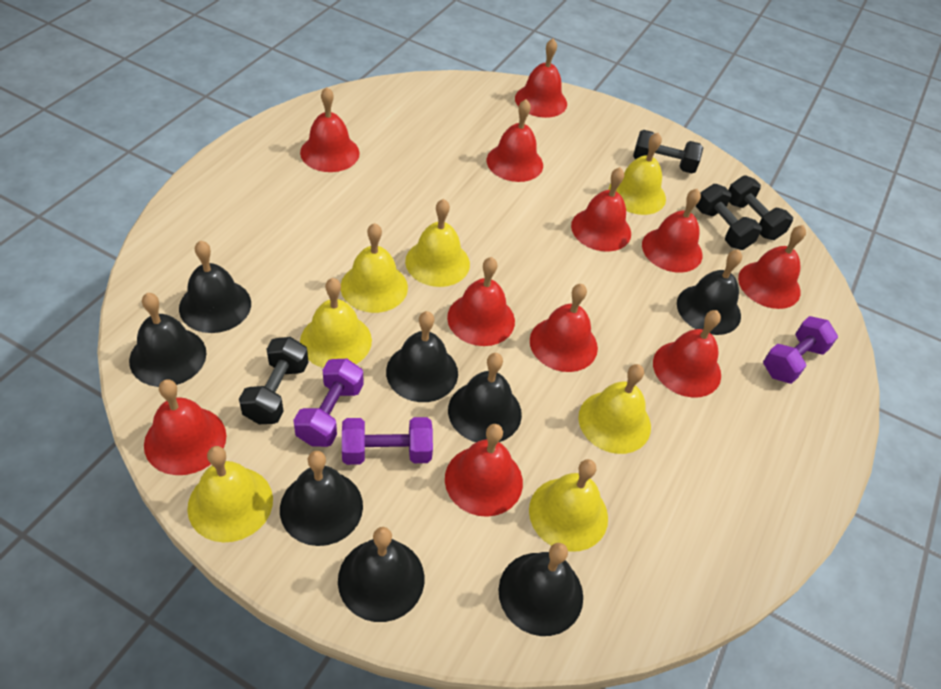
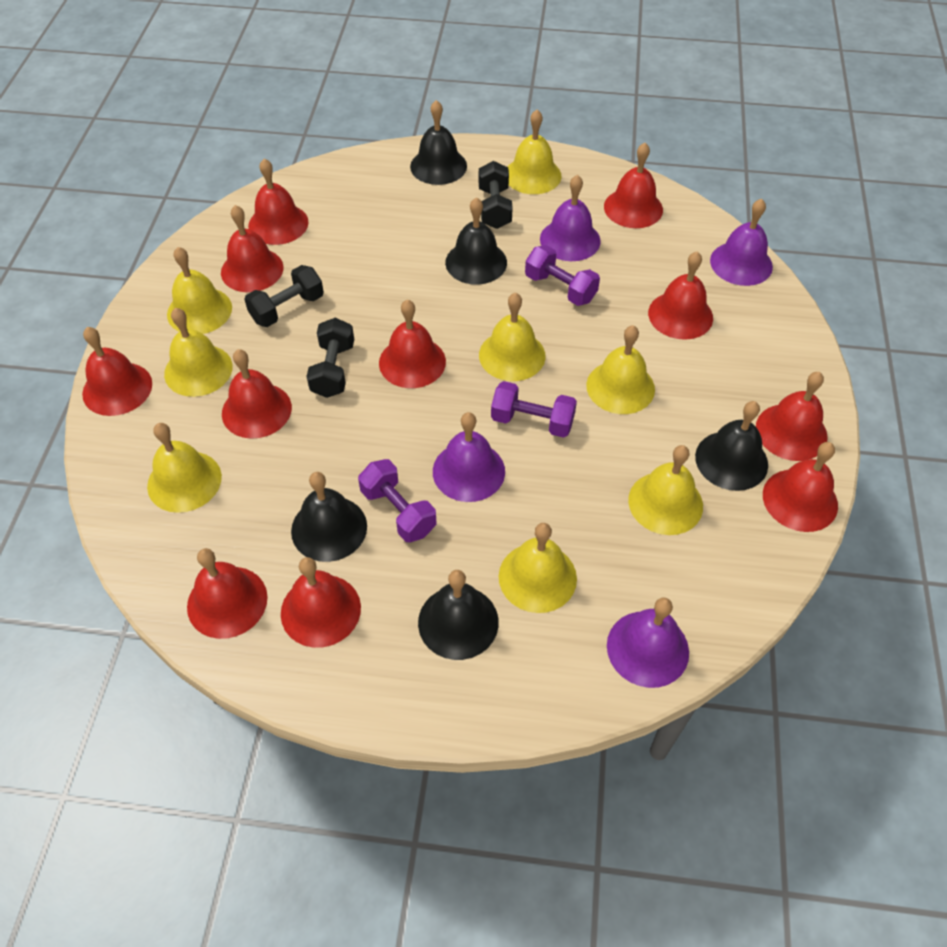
black bell: [129,293,206,387] [179,240,251,333] [280,451,363,546] [338,527,424,622] [386,311,458,402] [448,353,522,442] [499,543,583,636] [677,249,742,335] = 8 -> [291,472,367,562] [410,100,467,185] [418,570,499,660] [445,197,507,285] [695,401,768,491] = 5
black dumbbell: [239,337,308,424] [633,130,703,174] [696,184,762,250] [729,176,793,240] = 4 -> [244,265,324,327] [306,318,354,398] [479,161,513,229] = 3
purple bell: none = 0 -> [433,412,505,502] [540,175,601,261] [607,598,689,688] [710,199,773,286] = 4
yellow bell: [187,446,273,542] [300,278,372,368] [341,223,408,313] [405,199,470,287] [529,459,608,552] [578,364,651,454] [609,133,666,215] = 7 -> [147,423,222,513] [164,308,232,397] [167,247,232,334] [479,292,546,381] [499,523,577,613] [508,110,562,194] [586,325,655,414] [628,445,703,535] = 8

